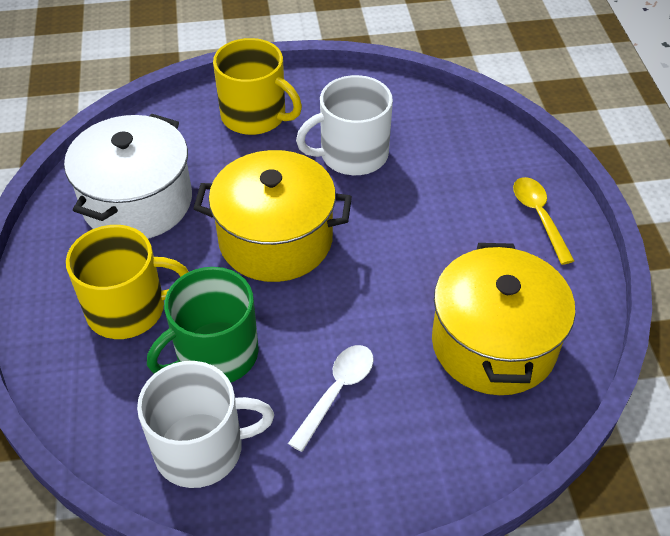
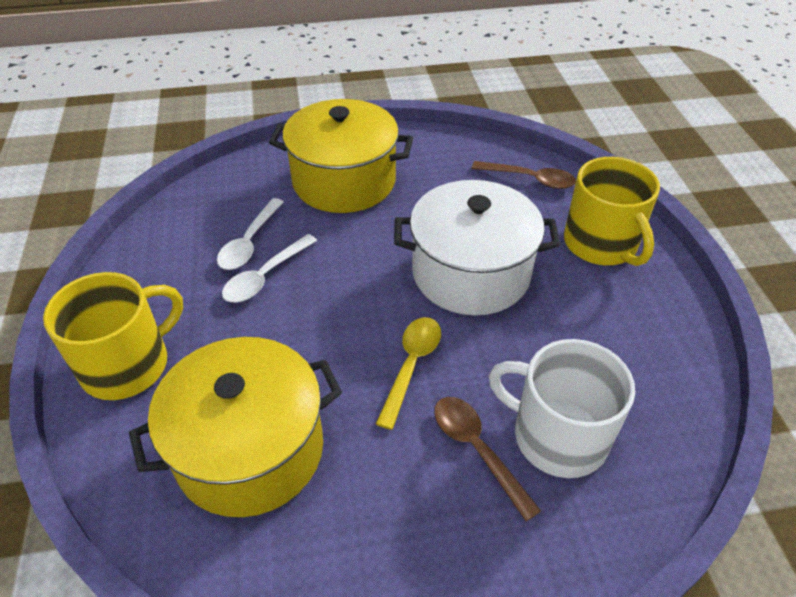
brown spoon: none = 0 -> [434,397,541,521] [471,161,576,189] = 2
green mug: [147,267,259,382] = 1 -> none = 0
white mug: [137,361,274,488] [296,75,393,175] = 2 -> [489,339,635,478] = 1
white spoon: [288,345,374,452] = 1 -> [217,198,284,270] [222,234,317,302] = 2

